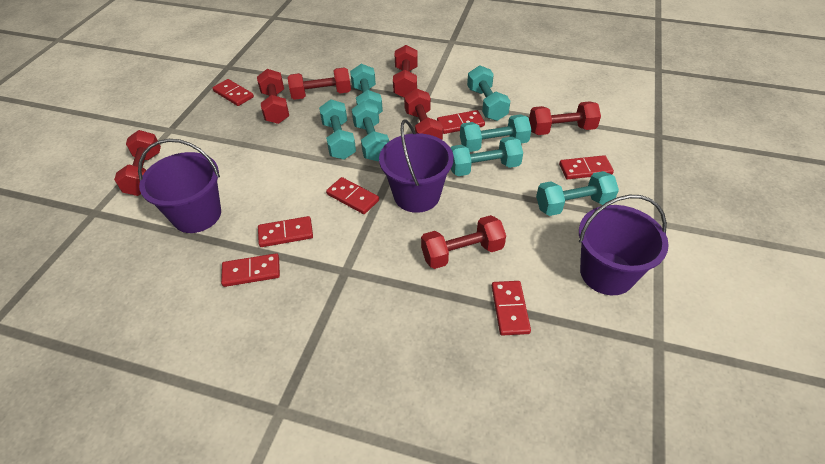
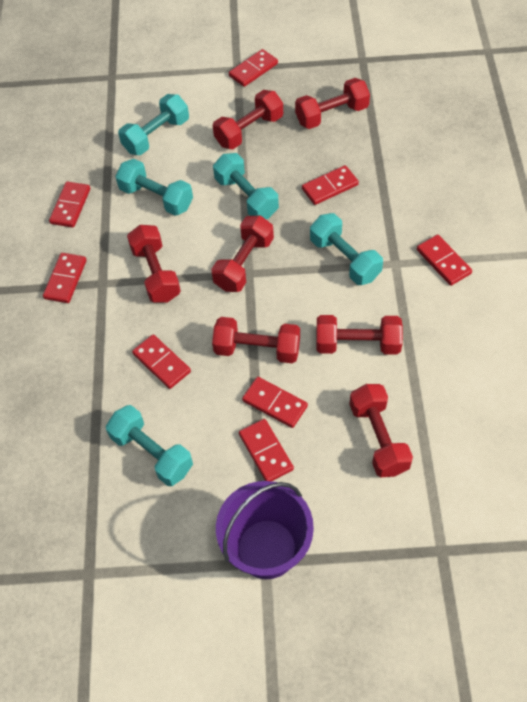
purple bucket: [138,139,221,233] [379,120,454,213] [579,195,669,295] = 3 -> [216,481,314,579] = 1
red domino: [212,79,254,106] [221,253,280,287] [258,216,313,247] [326,177,379,214] [437,110,485,134] [492,281,531,336] [559,155,614,179] = 7 -> [43,253,86,303] [49,181,90,228] [132,334,191,389] [229,49,278,87] [239,419,294,481] [242,377,308,428] [302,165,359,205] [417,235,472,286] = 8
turquoise dumbbell: [319,99,356,159] [350,64,383,114] [351,101,389,161] [450,137,523,176] [460,114,531,152] [467,65,510,121] [536,171,619,216] = 7 -> [106,405,193,486] [115,159,193,216] [118,94,189,155] [213,153,279,219] [310,213,383,285] = 5

